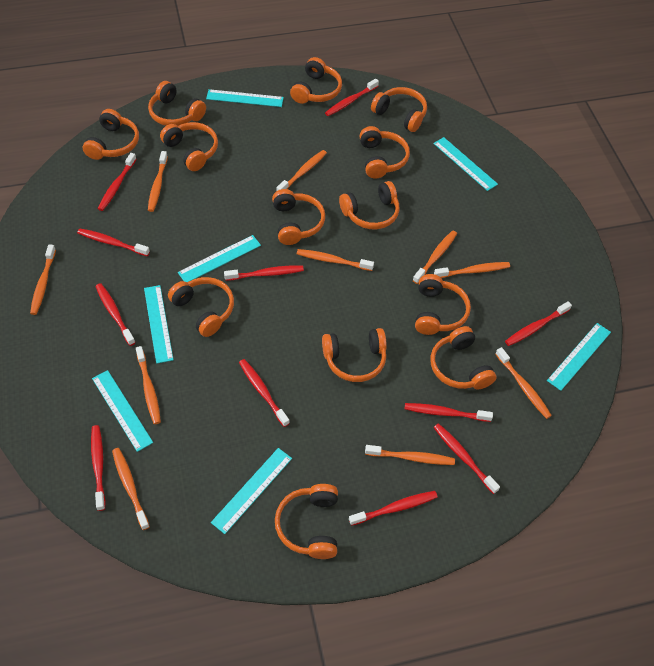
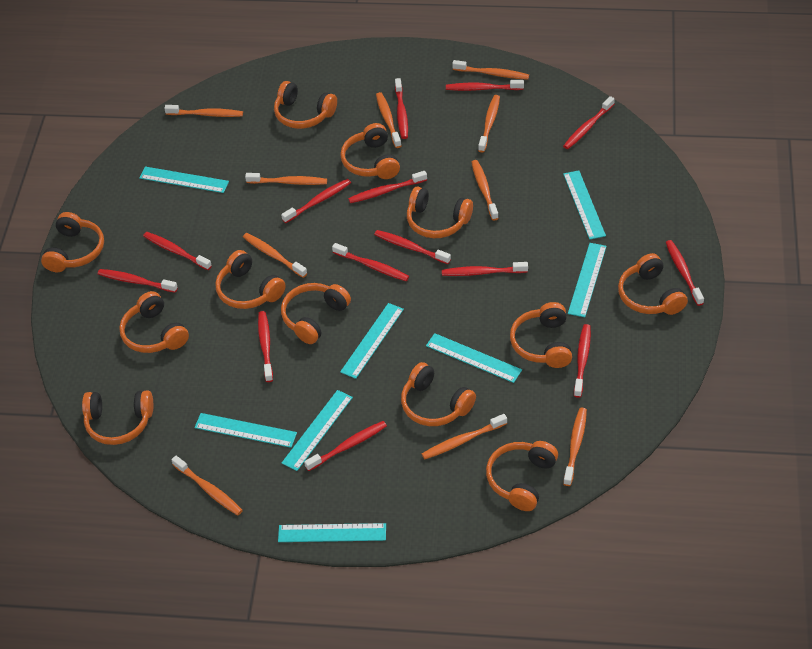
orange headphones: [83,109,139,160] [148,81,206,126] [160,122,218,171] [168,277,234,337] [272,189,325,245] [275,484,338,559] [290,57,342,104] [322,328,387,382] [339,181,400,229] [359,126,410,178] [371,87,427,132] [415,274,471,335] [430,326,497,389] = 13 -> [41,212,104,272] [82,391,153,445] [119,291,189,353] [215,250,286,309] [274,81,337,129] [281,283,351,344] [340,123,400,179] [401,362,476,426] [407,186,473,238] [486,441,558,511] [510,302,572,368] [618,253,688,315] = 12
red toothbrush: [77,229,150,256] [91,425,105,511] [95,283,136,346] [98,153,136,211] [224,265,304,281] [239,359,290,427] [325,79,379,116] [349,491,438,526] [404,403,493,422] [433,423,500,494] [505,301,572,346] = 11 -> [98,269,178,293] [143,232,212,270] [258,311,273,382] [281,179,351,223] [304,421,387,471] [332,243,409,281] [348,171,427,203] [374,230,451,264] [395,78,408,139] [442,262,528,276] [446,80,524,91] [563,96,615,149] [574,324,591,398] [666,240,704,306] = 14
turquoise ruler: [92,370,153,452] [144,285,174,363] [178,235,261,283] [206,89,284,107] [211,448,292,534] [433,137,498,191] [547,323,611,391] = 7 -> [139,167,229,193] [195,413,297,448] [278,523,386,542] [282,390,353,471] [340,303,404,379] [426,333,522,383] [563,170,606,240] [568,243,607,317] = 8

